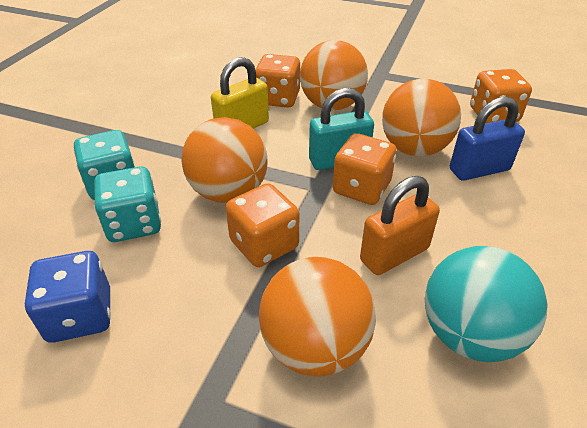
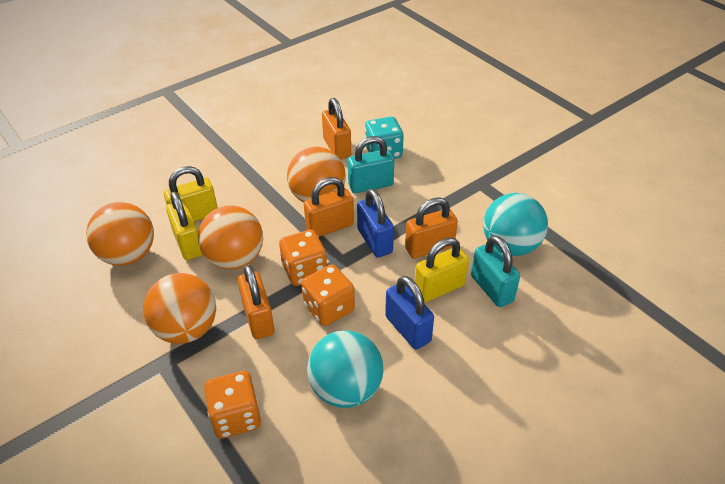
blue dice: [25,251,111,343] = 1 -> none = 0
blue padlock: [450,97,525,181] = 1 -> [357,189,394,258] [385,276,434,350] = 2
orange dice: [226,183,299,267] [256,54,300,108] [333,133,397,205] [470,69,532,123] = 4 -> [204,371,261,438] [279,229,327,286] [301,264,355,326] = 3
orange padlock: [360,176,440,275] = 1 -> [238,265,274,339] [304,177,354,237] [322,98,351,159] [405,197,458,259] = 4
turquoise ball: [425,246,547,362] = 1 -> [307,330,383,408] [483,193,548,256] = 2
turquoise dice: [74,130,135,200] [94,167,161,242] = 2 -> [365,116,404,159] = 1
turquoise padlock: [309,88,374,170] = 1 -> [348,136,394,193] [471,235,520,307] = 2
yellow padlock: [211,57,269,129] = 1 -> [164,166,218,221] [166,191,203,260] [415,238,469,302] = 3

